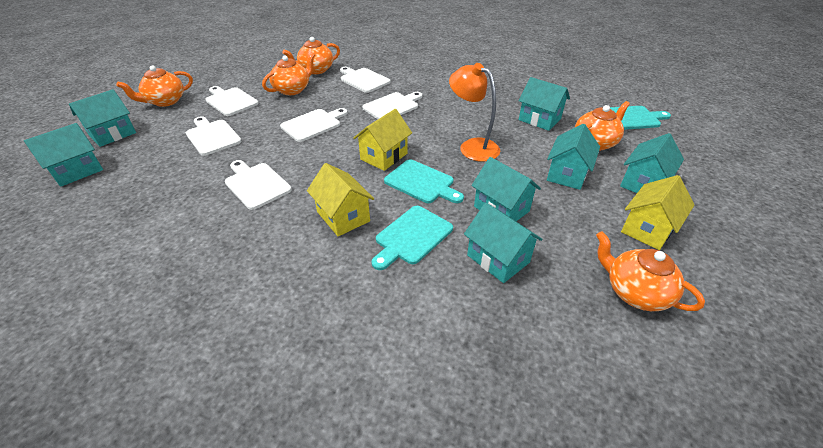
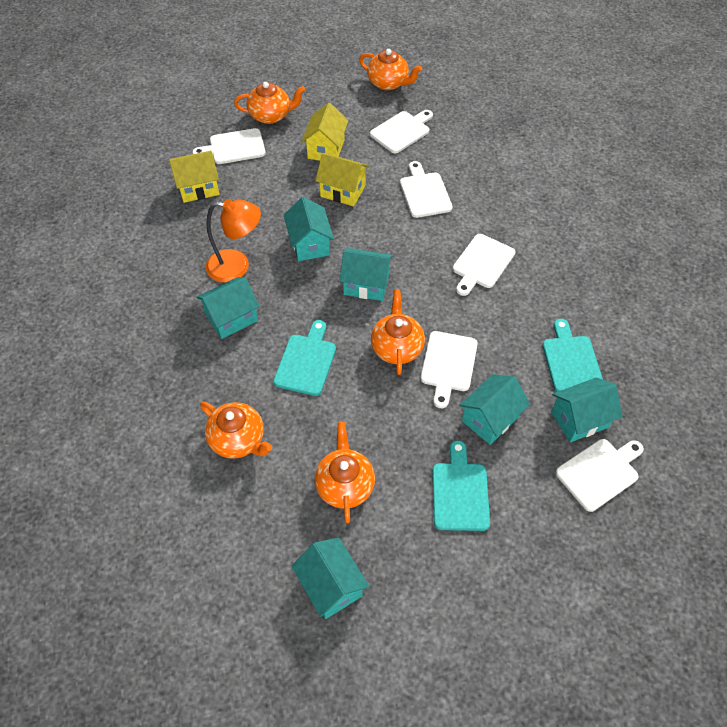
turquoise house: [24,123,103,187] [69,89,136,147] [464,203,543,283] [471,157,541,221] [519,77,570,131] [547,124,600,190] [620,133,684,193] = 7 -> [197,277,260,339] [284,197,334,261] [291,538,369,619] [339,248,393,301] [459,374,530,445] [551,377,623,443] = 6

